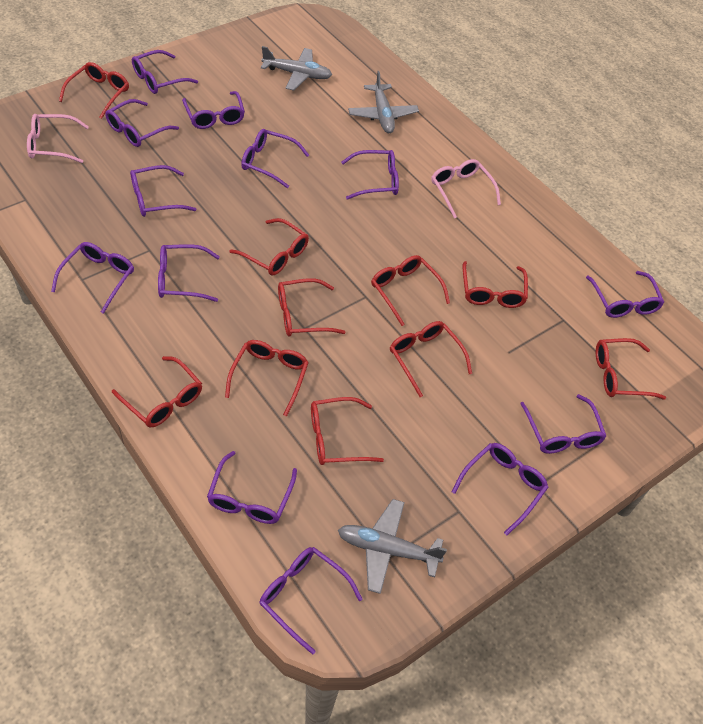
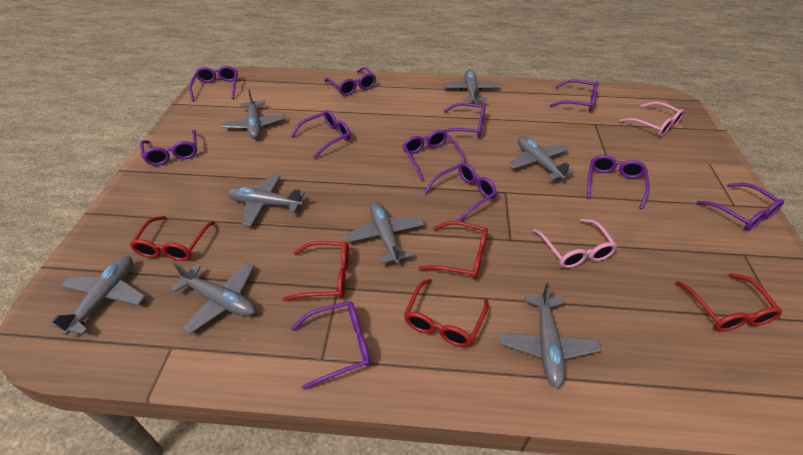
grey plane: [261,46,332,91] [338,499,447,594] [348,71,419,133] = 3 -> [50,256,146,335] [170,262,256,334] [221,89,286,139] [227,174,305,226] [344,202,424,264] [443,69,500,104] [499,283,602,388] [509,136,574,181] = 8
purple glasses: [51,242,134,314] [105,99,179,147] [130,165,196,217] [132,50,198,94] [158,244,220,302] [182,91,245,129] [207,451,297,524] [241,129,309,188] [259,547,363,655] [341,150,399,200] [452,443,549,535] [520,394,606,454] [586,271,664,318] = 13 -> [140,130,197,166] [189,66,238,101] [291,110,351,159] [291,301,370,390] [325,67,376,96] [403,130,465,180] [424,163,497,221] [443,103,486,138] [550,79,599,112] [587,155,650,209] [697,183,784,231] = 11
red glasses: [59,62,129,119] [112,356,202,428] [225,340,309,417] [230,218,309,275] [278,278,345,337] [311,397,384,465] [371,255,450,326] [390,321,472,397] [463,261,528,308] [596,338,666,400] = 10 -> [130,216,215,261] [282,241,349,301] [404,279,488,347] [419,221,488,279] [676,273,782,332] = 5

